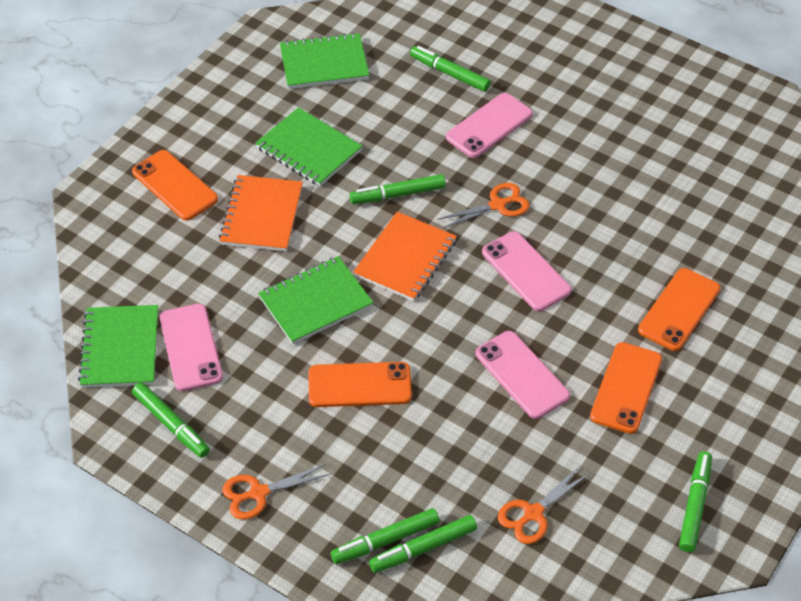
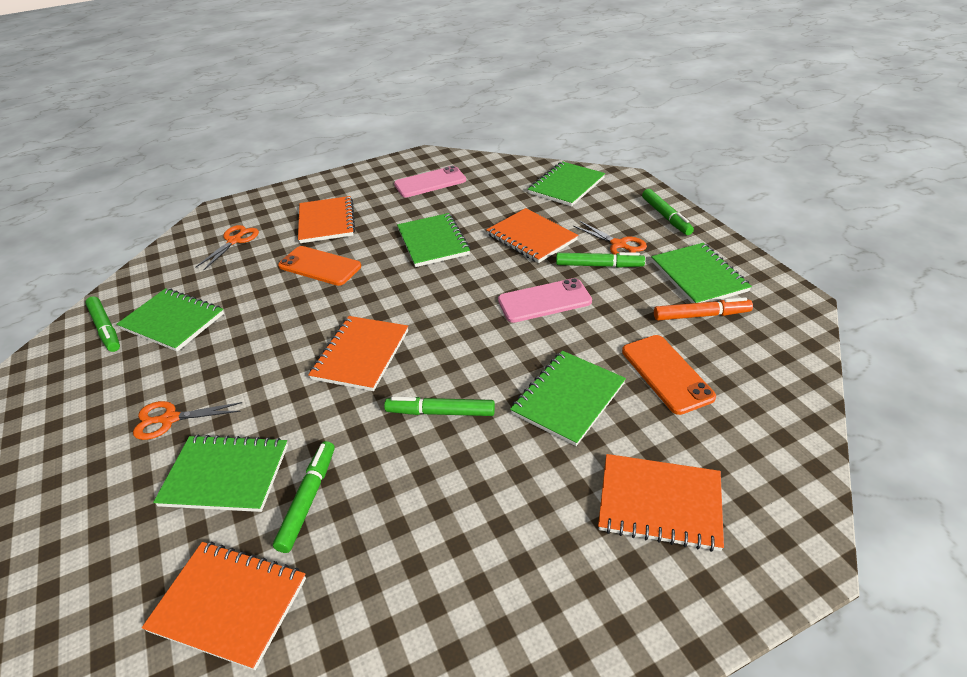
green marker: [132,382,210,458] [331,508,440,564] [350,174,446,204] [369,515,477,573] [410,46,491,92] [679,451,712,552] = 6 -> [85,296,120,352] [273,441,335,553] [384,397,495,416] [556,252,645,268] [642,189,694,235] = 5
green notebook: [78,305,158,388] [255,107,362,186] [258,256,374,344] [280,32,369,89] = 4 -> [117,288,224,352] [153,434,288,512] [397,213,470,267] [510,351,626,446] [528,161,605,207] [651,243,752,303] = 6
orange marker: none = 0 -> [654,297,753,320] = 1
orange notebook: [219,175,303,252] [353,212,457,301] = 2 -> [142,542,306,670] [298,196,355,243] [308,316,408,391] [486,208,578,263] [598,454,724,552] = 5
orange phone: [132,150,218,221] [309,362,412,407] [590,342,662,434] [638,268,720,351] = 4 -> [278,246,361,286] [622,335,716,415] = 2
pink phone: [159,304,223,391] [446,93,533,158] [476,331,570,419] [482,231,571,311] = 4 -> [394,166,466,197] [498,278,592,323] = 2

